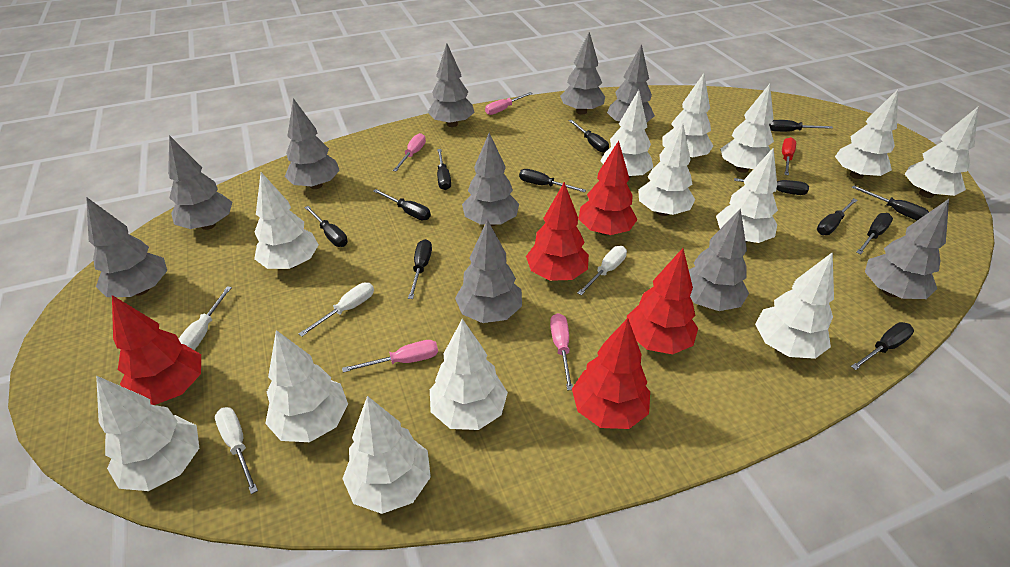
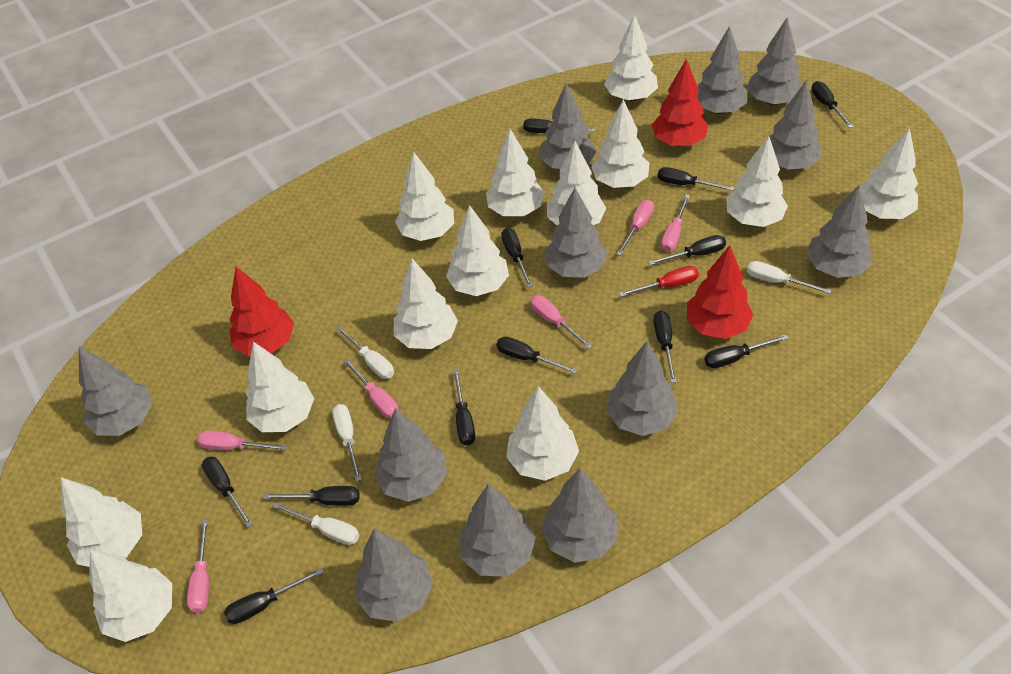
grey tree: [86,197,167,297] [168,135,232,230] [285,98,340,189] [428,43,475,127] [455,219,522,323] [462,133,519,226] [560,32,605,114] [607,44,655,122] [689,208,749,311] [865,199,949,299] = 10 -> [79,346,153,436] [354,529,433,622] [374,408,447,502] [459,484,536,577] [540,83,597,169] [541,468,618,563] [545,188,607,278] [606,341,678,436] [697,26,747,114] [747,17,801,105] [769,80,821,169] [806,185,872,278] = 12
pink screwdriver: [342,340,438,372] [393,133,426,172] [485,92,533,115] [550,313,573,390] = 4 -> [187,519,209,613] [197,430,287,450] [343,359,399,418] [530,295,592,349] [616,200,654,256] [661,195,690,252] = 6
red tree: [112,295,201,405] [526,182,589,281] [572,318,650,429] [578,141,638,235] [627,248,698,354] = 5 -> [229,267,294,356] [652,58,708,147] [687,245,754,339] = 3

